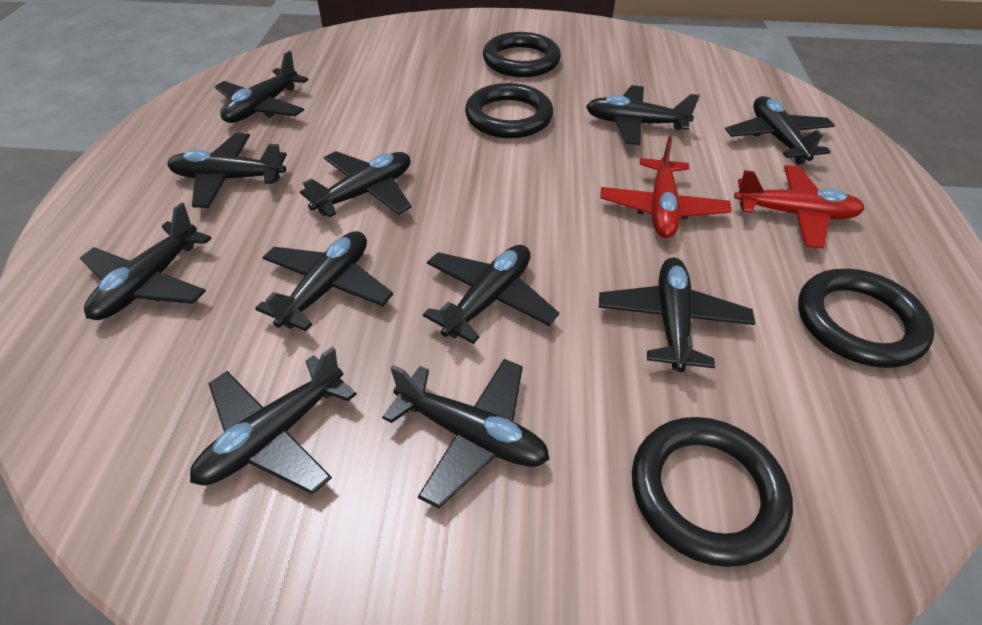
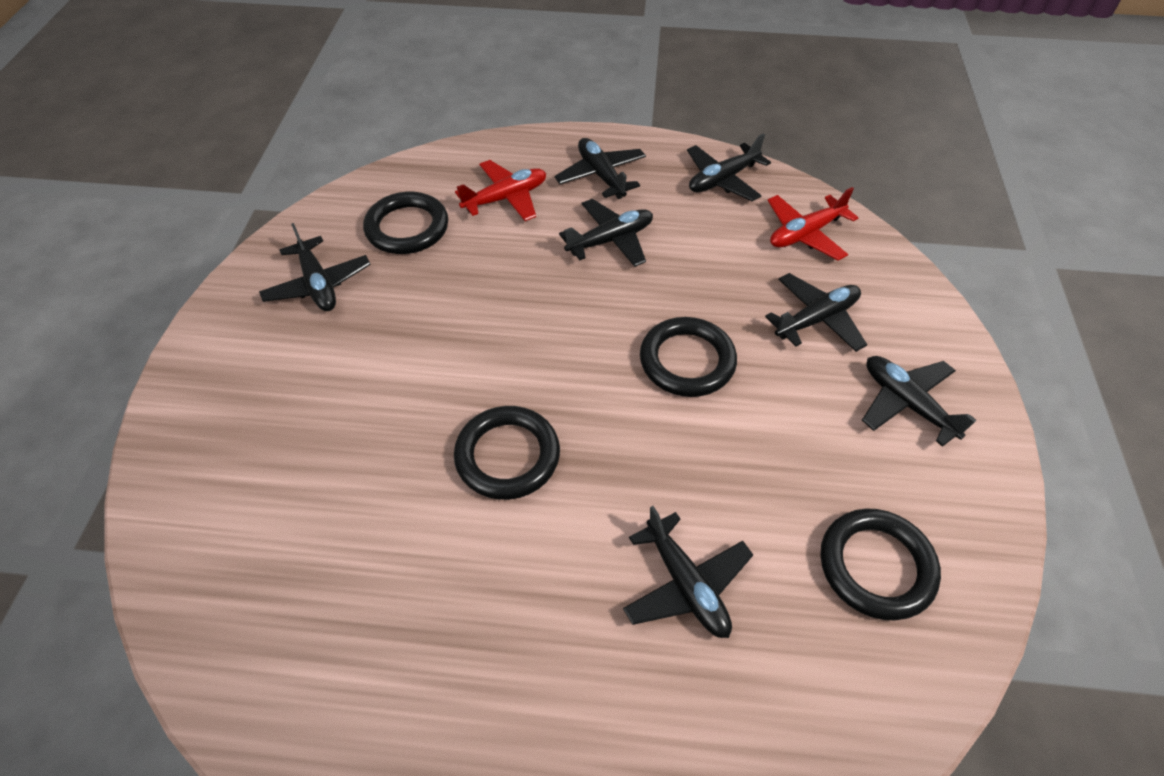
black plane: [80,202,212,320] [167,133,287,208] [190,346,357,494] [215,51,308,123] [255,231,393,331] [300,151,412,218] [382,359,550,509] [423,245,559,344] [586,85,700,145] [599,258,755,372] [725,96,835,165] = 11 -> [259,223,371,311] [555,138,646,199] [559,199,653,267] [623,506,753,638] [687,133,771,201] [765,273,867,352] [862,356,976,447] = 7

